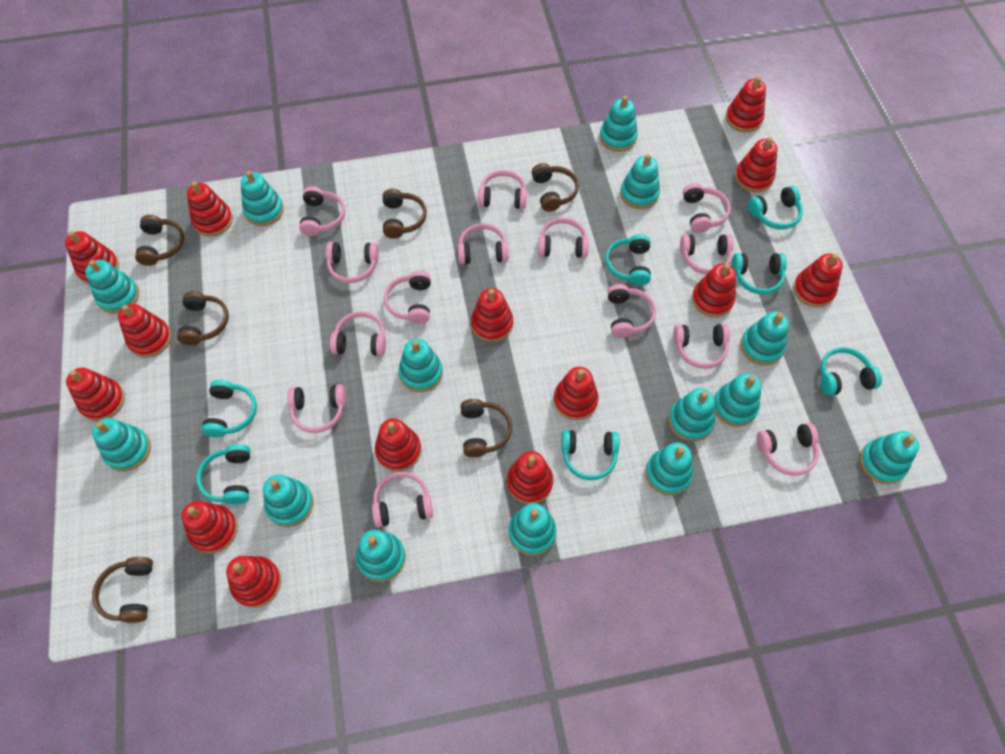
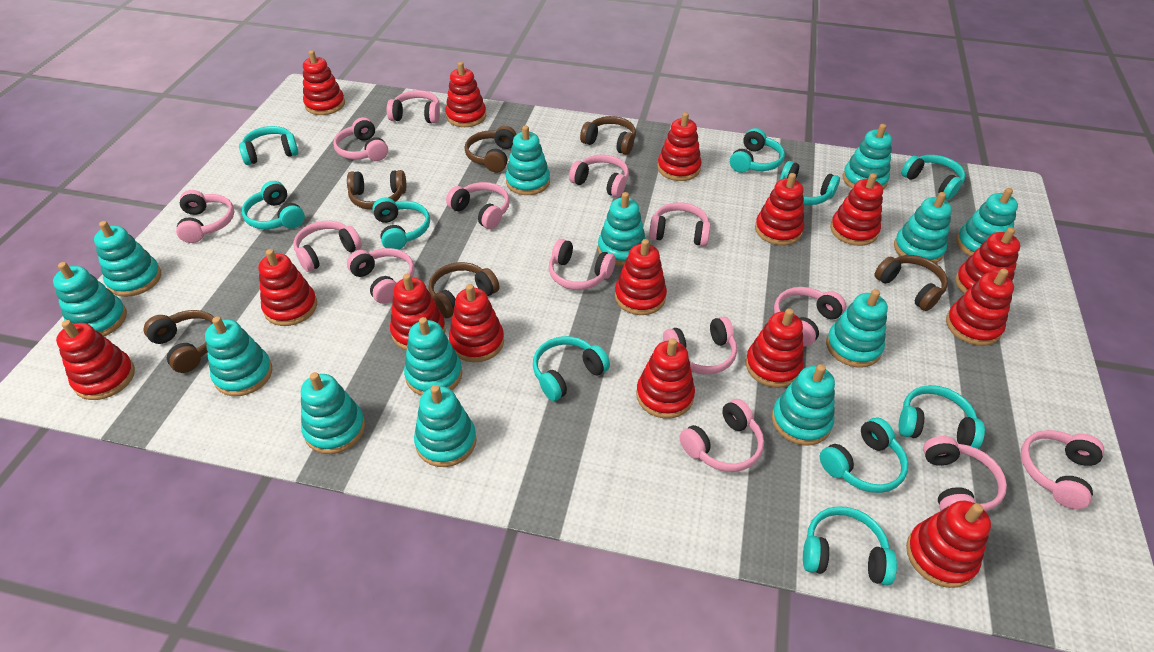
red stacking toy: [65,231,119,284] [66,367,125,421] [118,304,171,357] [181,501,238,554] [187,181,233,236] [226,556,281,608] [375,418,421,472] [471,288,513,342] [507,451,553,504] [553,367,598,420] [692,263,736,317] [726,76,766,132] [735,137,778,192] [793,253,843,307] = 14 -> [56,320,135,400] [258,249,317,326] [303,50,345,115] [390,274,446,350] [445,62,486,127] [449,284,504,362] [615,239,667,315] [636,338,695,419] [657,112,702,181] [746,308,804,388] [755,173,804,245] [830,173,883,246] [906,501,991,588] [946,268,1014,346] [955,227,1021,294] = 15
turquoise headphones: [196,444,251,504] [202,380,257,437] [561,430,619,480] [605,234,651,286] [731,253,787,294] [748,186,803,230] [820,347,882,396] = 7 -> [239,126,299,165] [242,181,305,229] [372,197,430,250] [533,336,610,401] [730,128,785,173] [780,161,840,205] [803,506,897,585] [820,418,909,493] [899,385,985,449] [901,155,966,199] = 10
turquoise stacking toy: [85,260,139,314] [92,418,151,471] [241,171,284,226] [263,474,314,527] [356,530,406,582] [399,339,443,392] [508,503,557,556] [600,96,638,152] [620,154,660,209] [645,442,693,496] [668,388,715,442] [714,373,761,427] [740,312,789,365] [860,431,919,484] = 14 -> [53,262,127,336] [94,221,161,297] [205,316,272,396] [301,372,365,454] [404,317,462,396] [414,385,477,467] [506,125,550,195] [598,192,646,266] [772,364,835,445] [826,289,888,368] [843,124,892,190] [894,192,952,263] [956,188,1018,256] = 13

